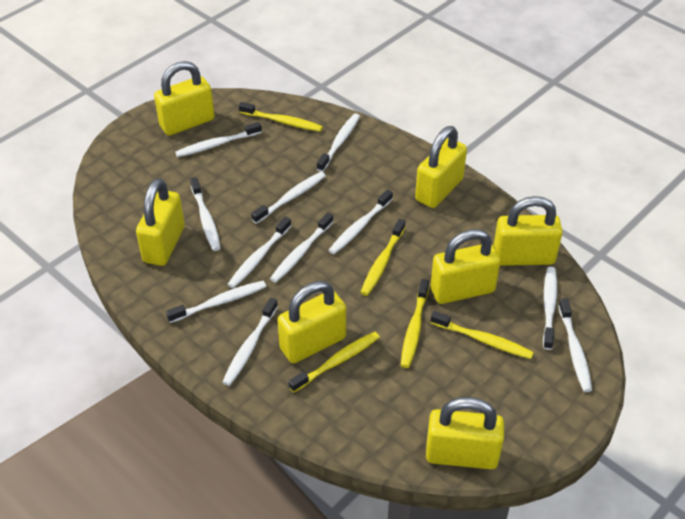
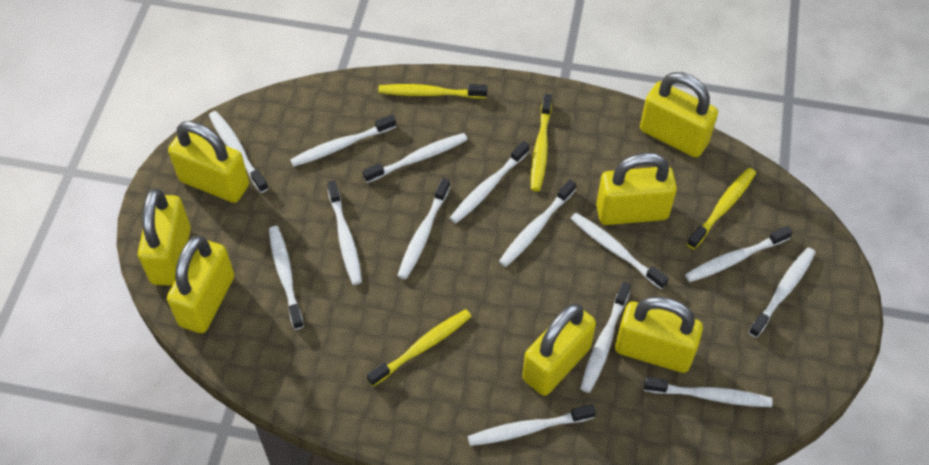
white toothbrush: [166,281,266,323] [175,122,262,157] [190,177,221,251] [222,298,278,386] [227,216,291,288] [251,172,326,224] [270,212,333,283] [317,113,360,172] [329,189,393,254] [543,267,557,350] [558,298,592,392] = 11 -> [209,111,269,193] [269,226,304,330] [290,115,396,167] [327,180,362,285] [363,133,468,183] [397,178,450,279] [450,141,530,223] [468,404,596,446] [499,179,576,267] [571,213,669,290] [580,282,631,393] [644,377,773,407] [685,226,793,282] [748,247,816,338] = 14
yellow toothbrush: [239,102,323,132] [288,332,380,393] [360,219,405,296] [401,279,429,368] [431,311,534,359] = 5 -> [367,309,472,387] [378,84,488,99] [531,94,552,191] [687,168,756,249] = 4

